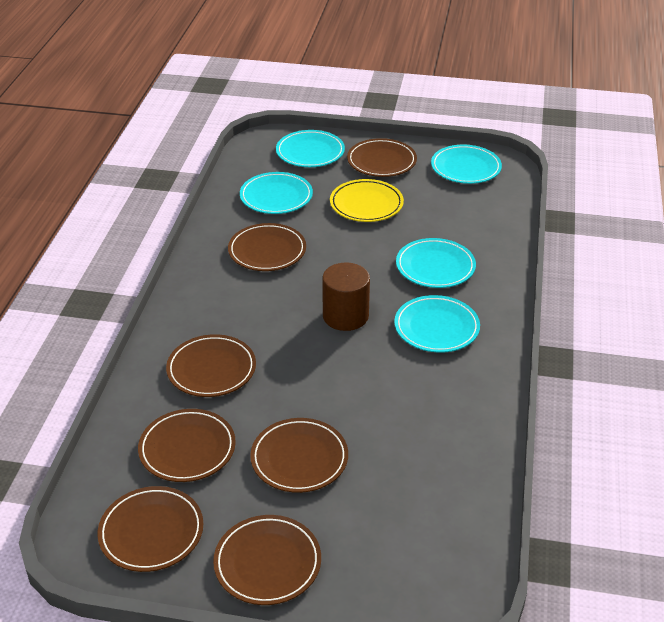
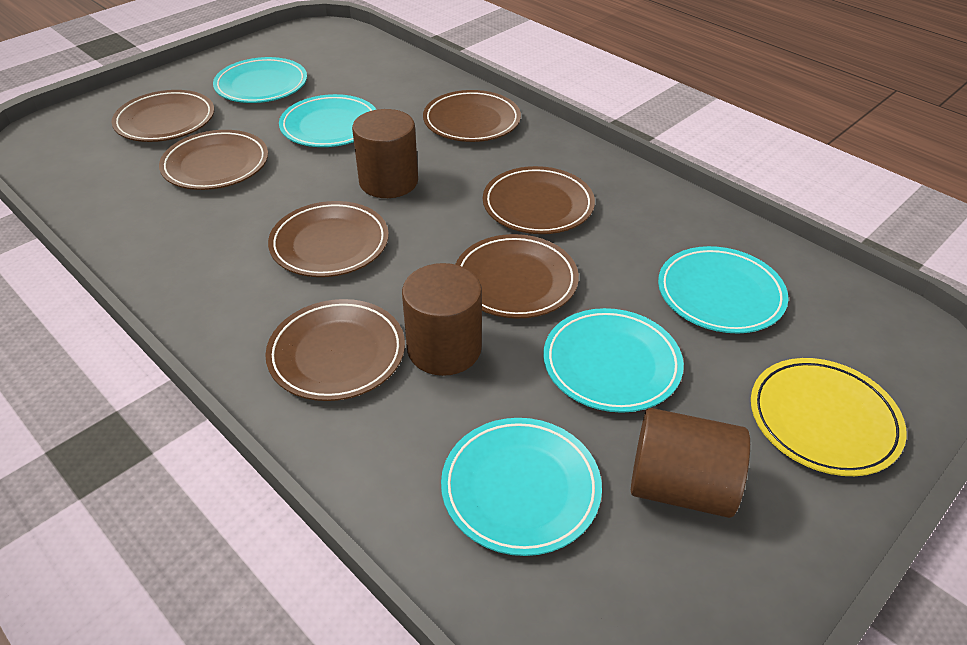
brown cylinder: [322,263,370,331] = 1 -> [352,109,418,198] [402,263,482,376] [631,408,750,518] = 3

